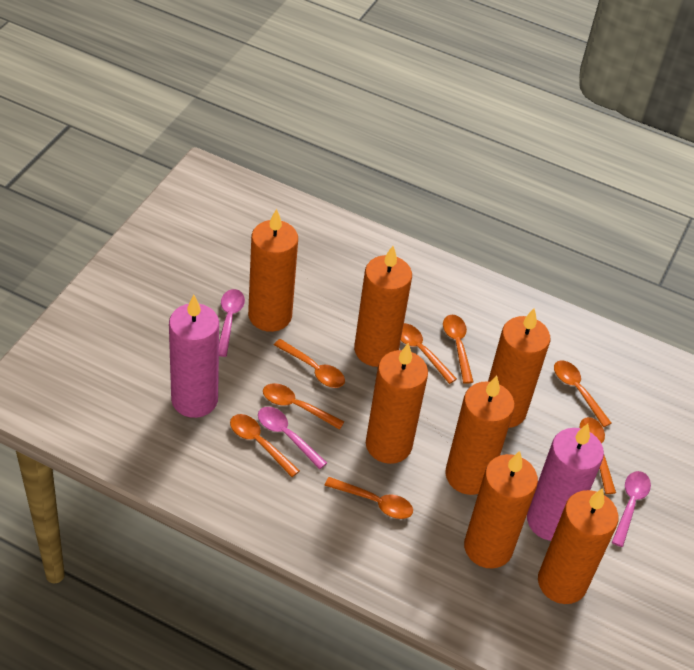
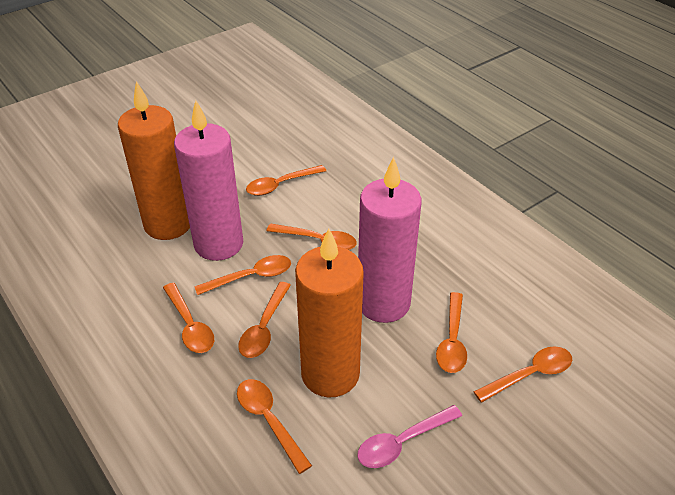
orange candle: [248,209,298,332] [354,246,412,367] [366,343,428,464] [445,376,515,495] [464,451,538,569] [488,308,550,428] [538,488,619,604] = 7 -> [118,81,190,240] [295,228,364,398] = 2
pink spoon: [219,289,245,357] [258,407,327,469] [612,471,651,547] = 3 -> [357,405,462,468] = 1

